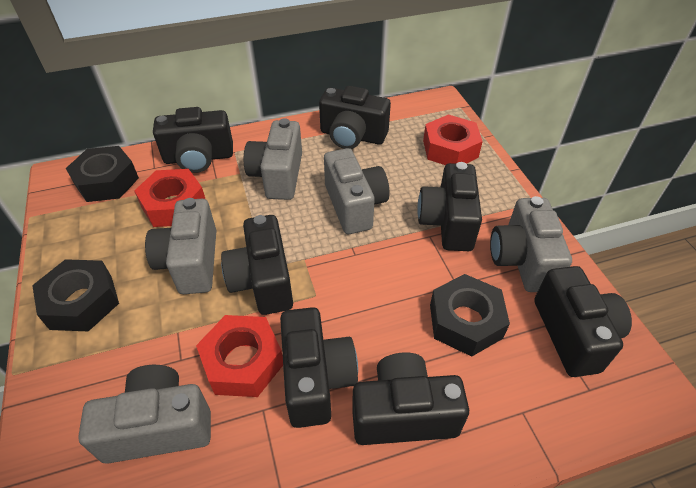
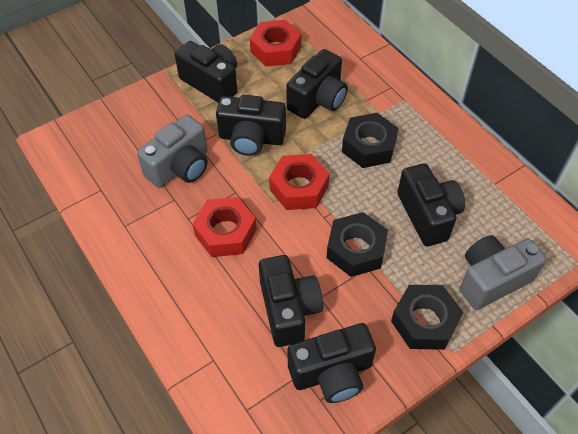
black camera: [153,107,233,173] [221,215,293,315] [280,307,358,428] [319,86,391,149] [352,352,469,445] [417,162,482,251] [534,266,632,377] = 7 -> [175,41,238,103] [216,95,286,156] [259,255,323,347] [286,49,348,119] [287,323,376,403] [398,163,465,247] = 6
grey camera: [78,365,211,464] [145,198,217,294] [244,118,302,200] [324,148,390,234] [490,196,572,292] = 5 -> [137,115,208,188] [460,235,546,310] = 2

